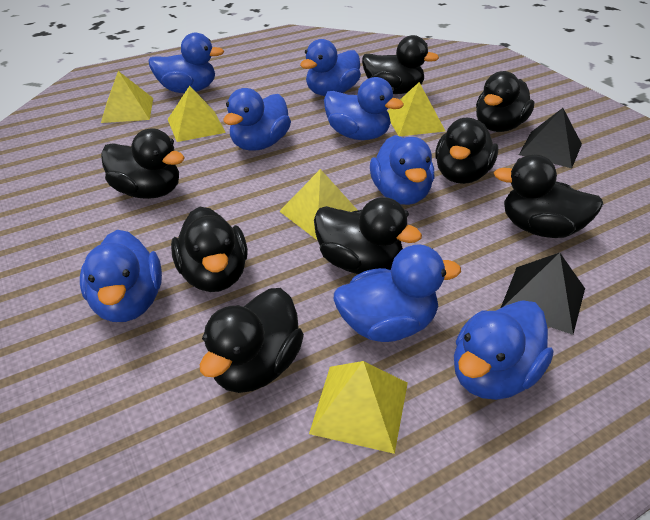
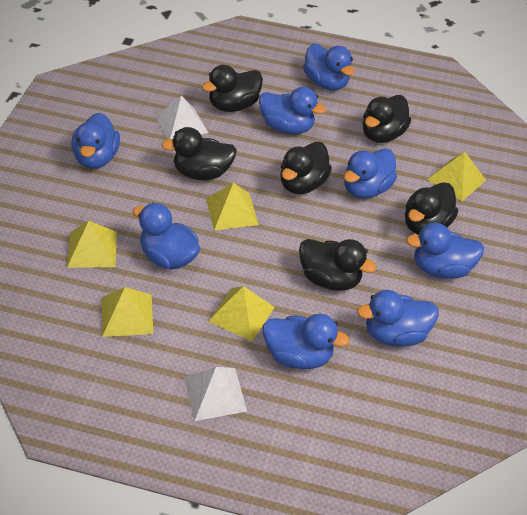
black duck: [101,128,185,199] [171,206,248,292] [200,288,304,393] [314,197,422,274] [362,35,439,94] [435,118,498,184] [476,71,534,132] [494,154,603,238] = 8 -> [161,127,237,180] [202,65,263,112] [280,142,332,194] [299,239,376,291] [362,95,411,143] [405,182,458,235] = 6
black pyramid: [501,253,585,335] [519,108,582,168] = 2 -> none = 0
white pyramid: none = 0 -> [155,96,208,139] [184,367,247,421] = 2

